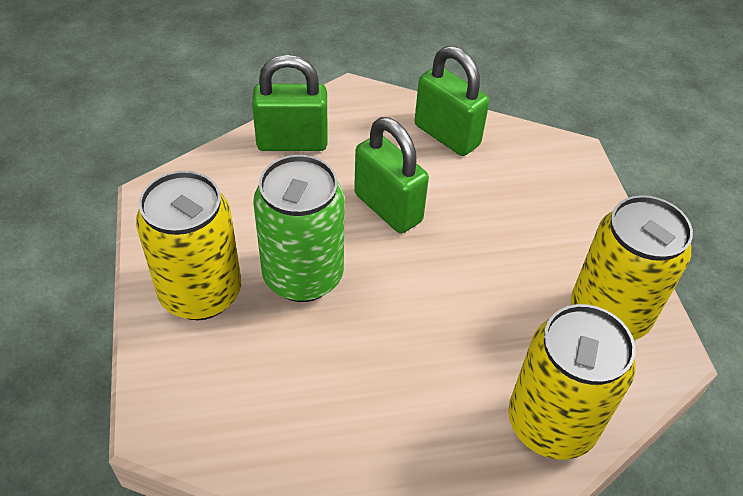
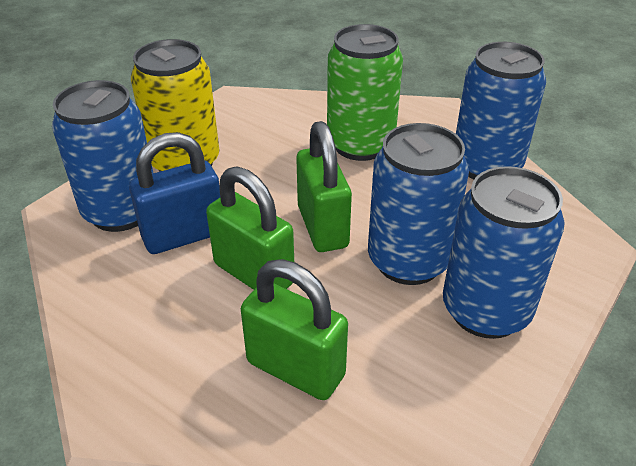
blue can: none = 0 -> [52,80,153,232] [368,123,469,285] [443,166,565,339] [456,42,546,179] = 4
blue padlock: none = 0 -> [129,132,220,254] = 1
yellow can: [136,171,241,320] [508,304,636,460] [571,195,693,340] = 3 -> [131,39,219,172] = 1

